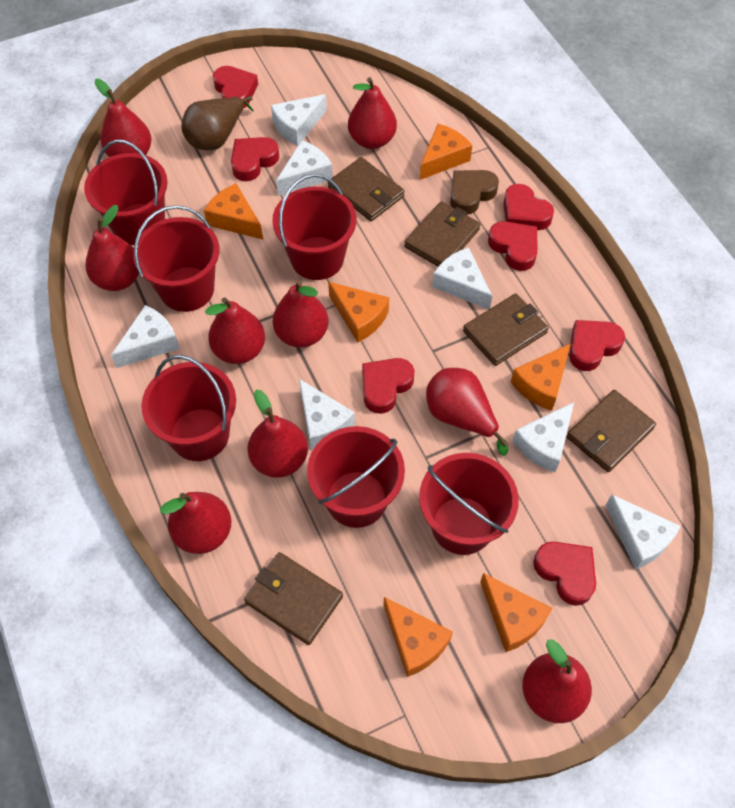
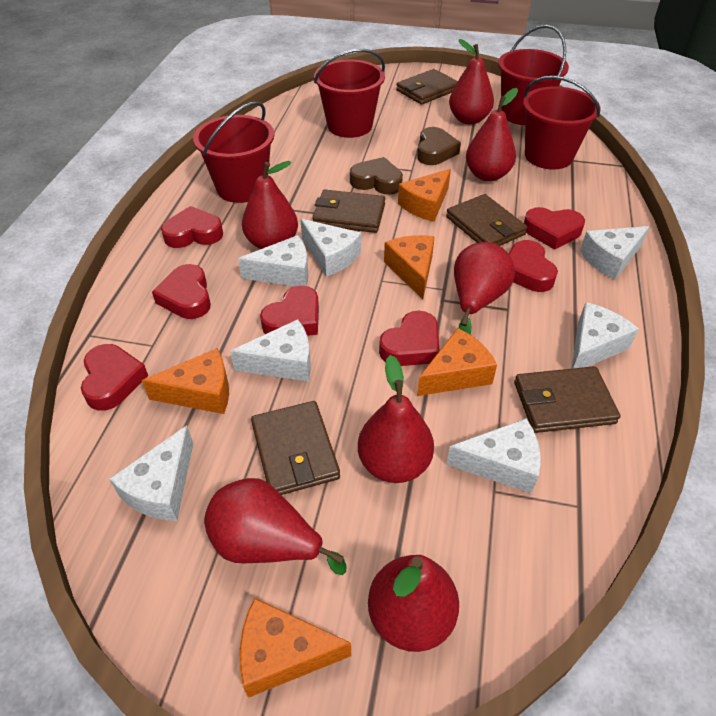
brown heart: [450,170,499,215] = 1 -> [350,157,403,195] [417,127,461,165] = 2
brown pear: [182,96,254,150] = 1 -> none = 0
orange cheese: [204,183,263,239] [328,282,389,343] [384,597,453,677] [420,124,472,180] [480,573,552,652] [511,343,571,411] = 6 -> [142,348,229,414] [240,598,351,698] [384,235,435,299] [398,169,451,222] [417,328,497,396] = 5
red bucket: [84,139,168,245] [133,205,219,312] [141,355,236,461] [272,174,356,280] [307,426,405,528] [419,453,519,555] = 6 -> [193,101,274,203] [314,49,385,138] [498,25,569,125] [523,76,601,170] = 4
red pear: [85,205,139,291] [95,79,152,157] [160,492,231,554] [205,297,265,364] [247,389,308,478] [273,280,328,348] [348,77,397,149] [426,368,508,456] [522,639,592,723] = 9 -> [204,478,347,575] [242,161,298,249] [358,355,434,483] [368,555,459,652] [449,39,494,125] [454,242,515,335] [466,88,518,182] = 7

